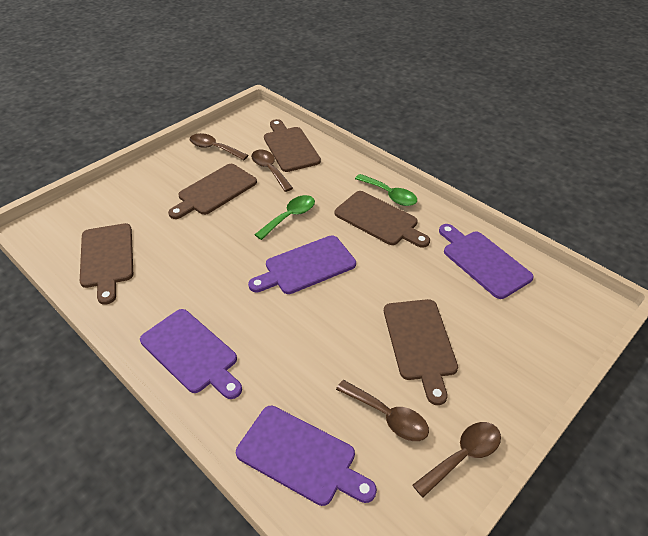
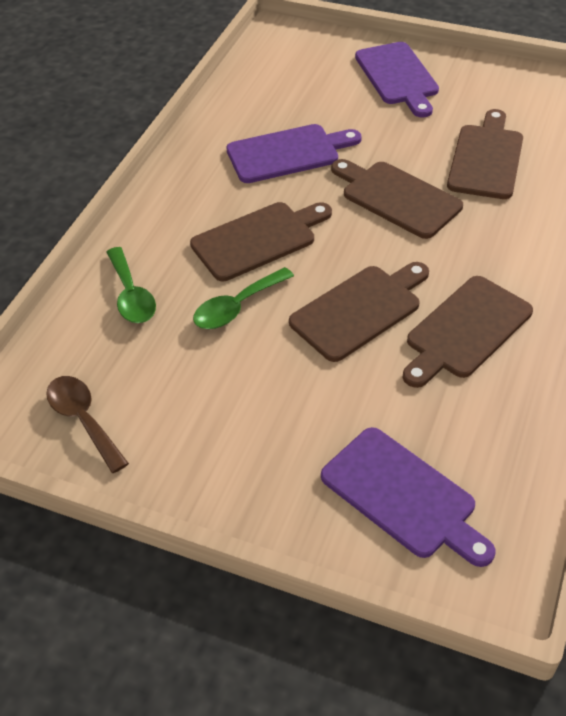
brown spoon: [190,133,248,160] [251,150,293,192] [336,380,429,441] [412,422,501,498] = 4 -> [46,376,129,473] = 1
purple cutting board: [140,309,242,399] [236,406,377,506] [248,235,356,294] [439,224,534,299] = 4 -> [226,124,362,183] [321,427,496,567] [355,42,439,118] = 3

